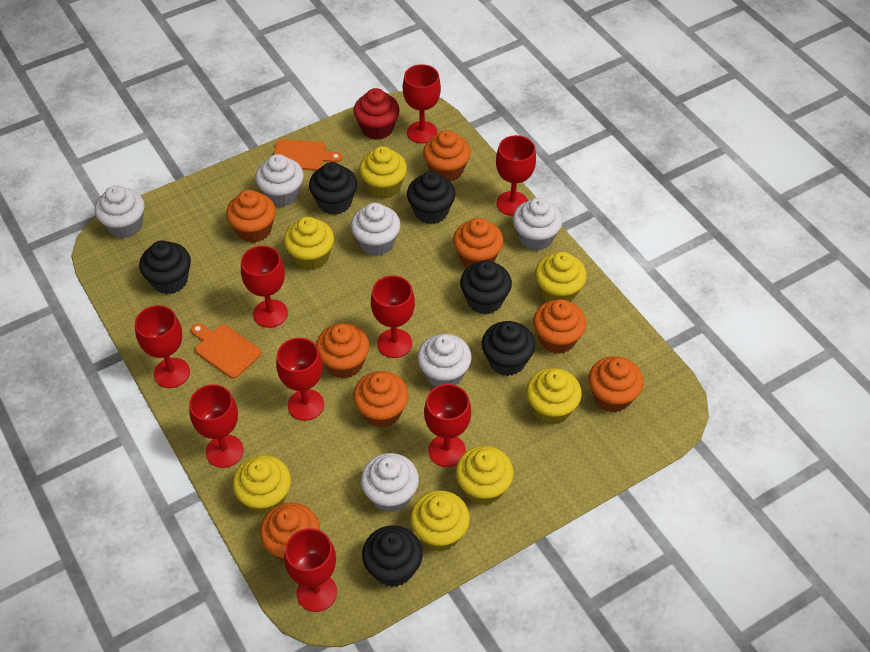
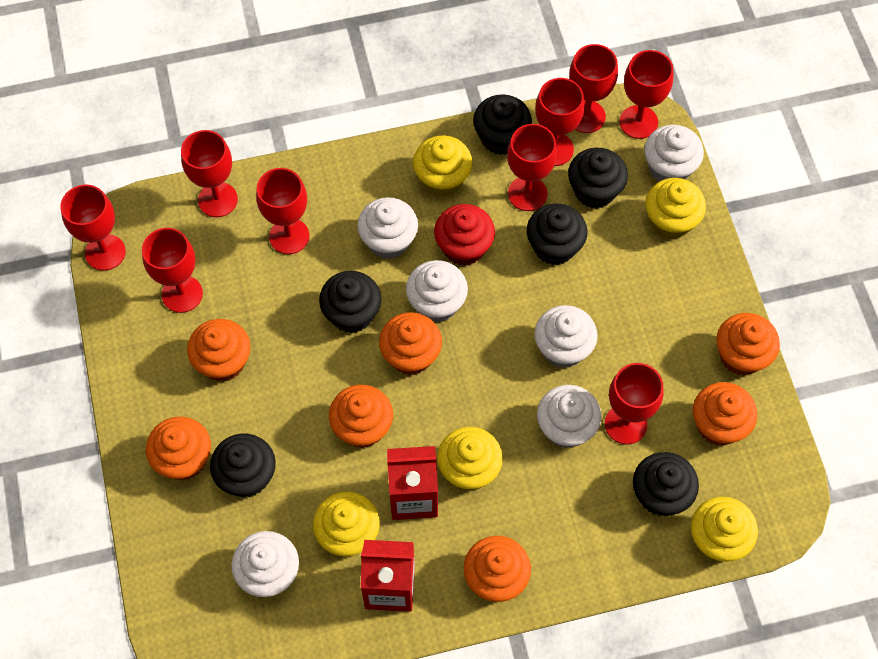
orange cupcake: [226,190,276,243] [260,503,320,561] [316,323,370,378] [353,371,409,428] [423,130,471,182] [453,218,503,268] [533,299,586,354] [589,356,644,412] = 8 -> [146,417,211,481] [187,319,251,382] [329,385,393,448] [379,312,442,375] [464,536,531,602] [693,382,757,446] [716,313,780,376] = 7
orange cutting board: [191,323,262,379] [274,139,342,171] = 2 -> none = 0
red carton: none = 0 -> [361,540,415,612] [387,446,438,520] = 2
yellow cupcake: [232,455,291,515] [284,217,334,270] [359,146,407,199] [410,490,470,551] [456,446,514,505] [526,368,582,425] [535,252,587,302] = 7 -> [313,492,380,556] [413,136,472,197] [437,427,503,491] [645,178,706,239] [691,497,758,562] = 5

